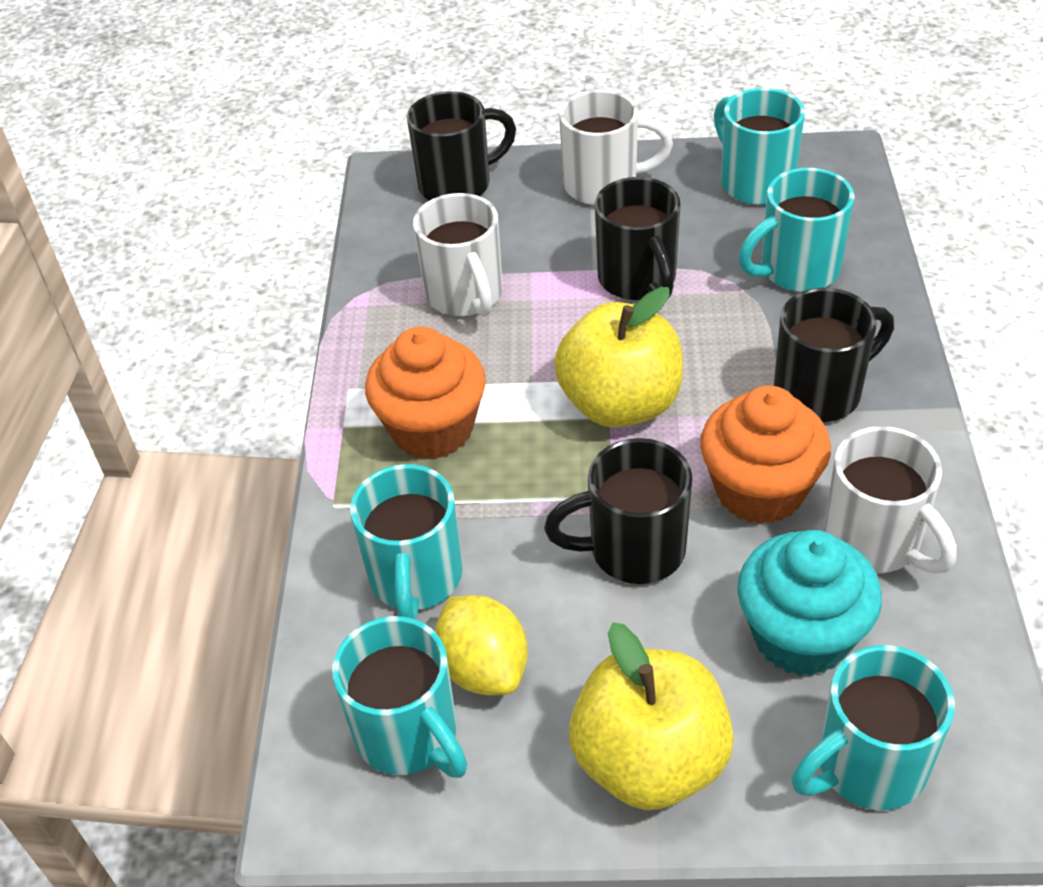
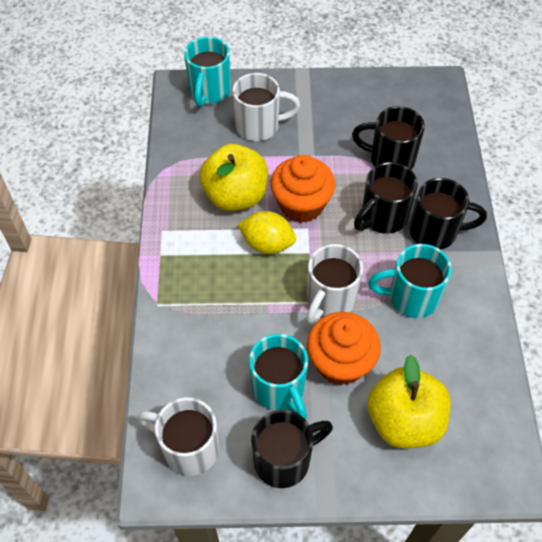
turquoise cupcake: [737,530,882,676] = 1 -> none = 0
turquoise mug: [332,616,467,778] [350,464,463,620] [714,88,805,205] [738,168,855,292] [792,645,955,810] = 5 -> [184,37,231,107] [249,334,308,419] [368,244,452,318] = 3

